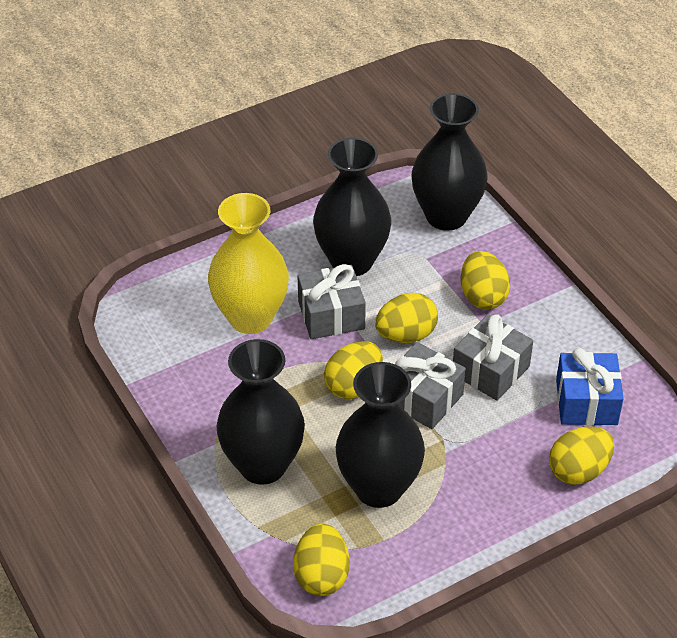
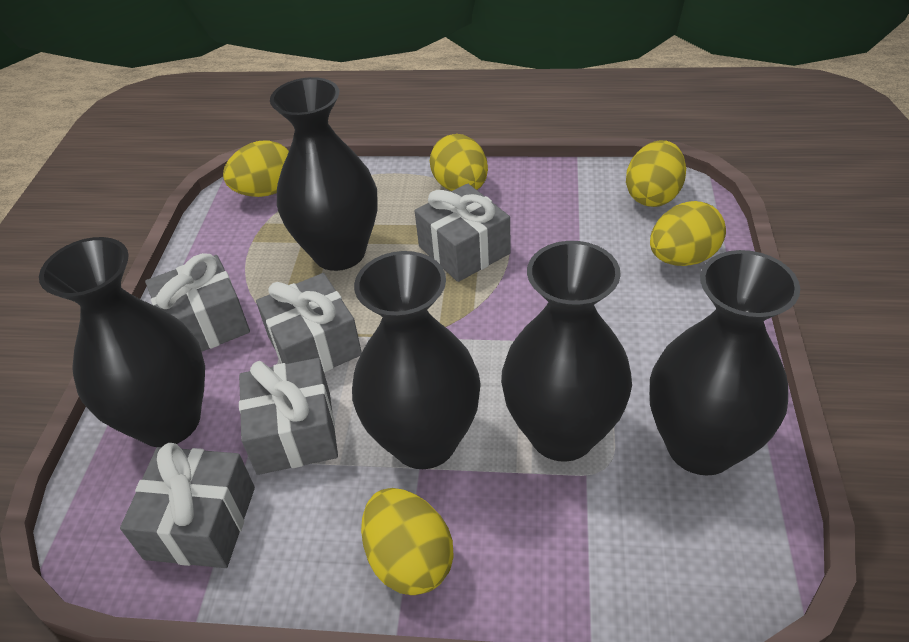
black vase: [216,339,305,485] [313,137,391,276] [336,362,425,508] [412,93,488,231] = 4 -> [39,237,205,447] [270,77,378,271] [352,251,481,469] [501,241,632,462] [650,250,800,476] = 5
blue gift: [556,348,624,425] = 1 -> none = 0
grey gift: [298,264,366,339] [395,342,466,429] [453,314,533,401] = 3 -> [120,443,255,568] [145,253,250,352] [239,358,338,475] [256,273,362,372] [415,184,511,282] = 5
yellow vase: [208,193,289,334] = 1 -> none = 0

